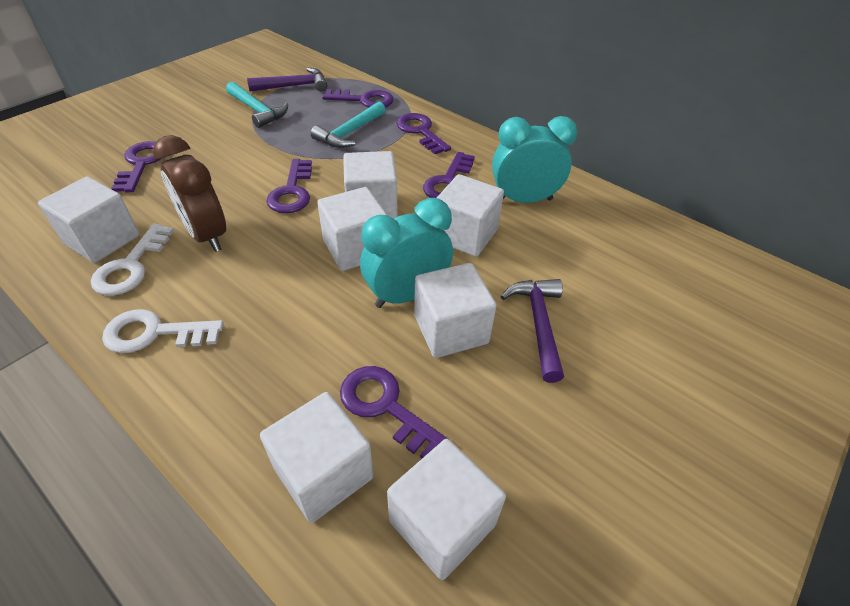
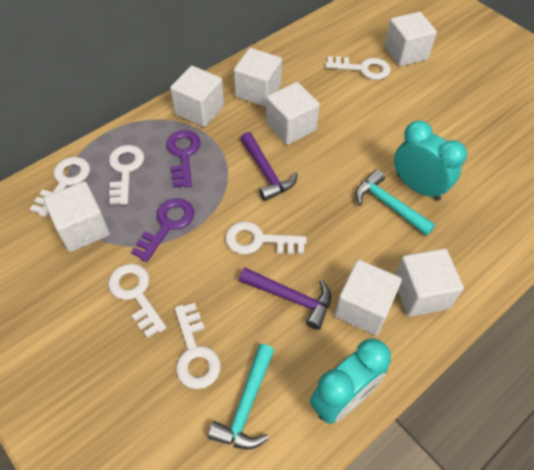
brown clock: [153,135,226,252] = 1 -> none = 0
purple key: [111,141,162,192] [266,159,312,213] [322,89,394,107] [340,366,448,458] [396,113,451,154] [423,152,475,198] = 6 -> [131,198,195,262] [166,130,201,188] = 2
white key: [91,224,174,295] [102,309,224,353] = 2 -> [30,157,90,217] [108,264,167,338] [109,145,144,205] [175,303,221,389] [225,221,307,254] [325,56,391,80] = 6

